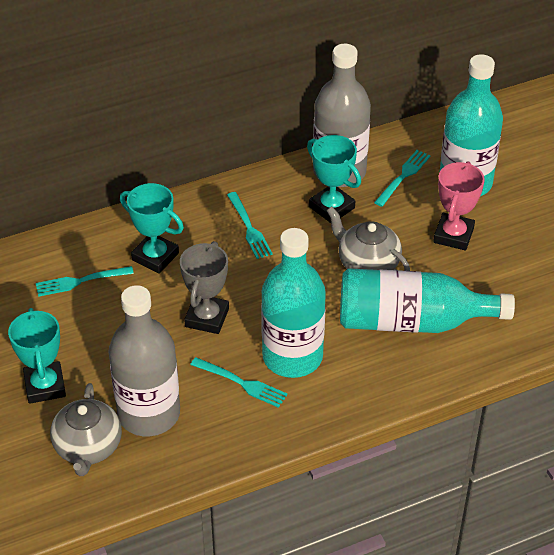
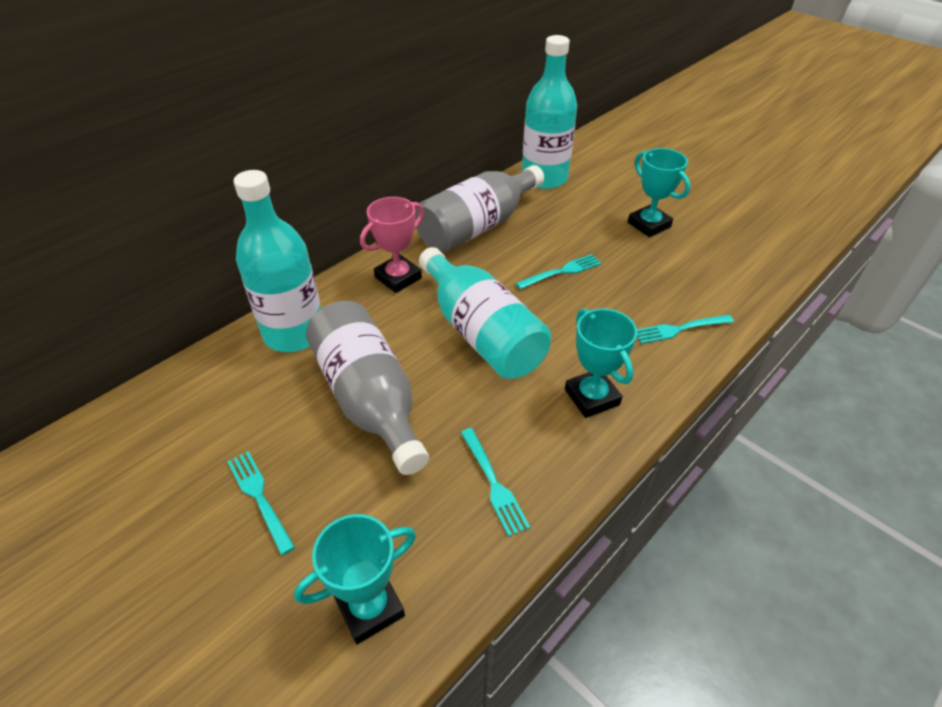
grey teapot: [50,383,122,476] [326,207,410,271] = 2 -> none = 0
grey trophy: [180,241,229,334] = 1 -> none = 0

